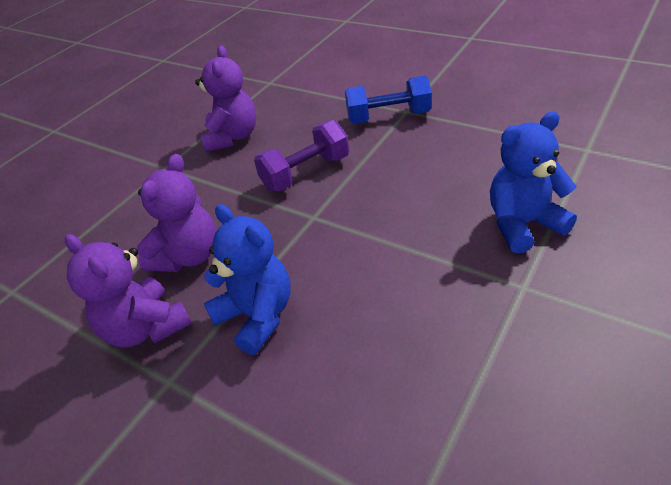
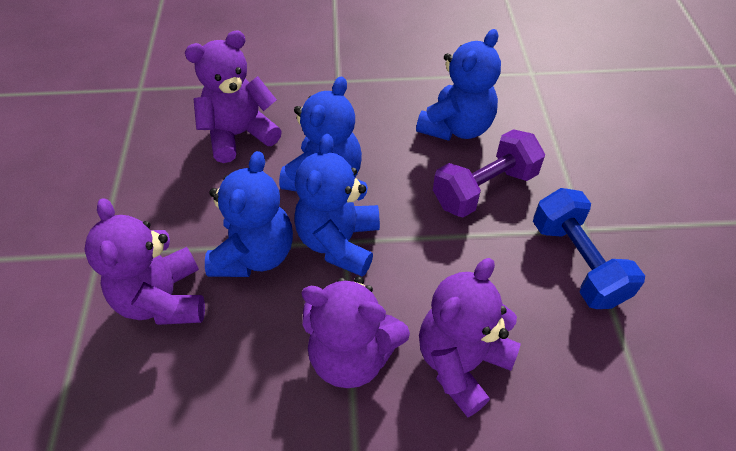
blue teddy bear: [204,204,291,355] [490,112,577,254] = 2 -> [205,151,293,277] [279,76,362,191] [294,134,380,277] [416,29,501,141] = 4
purple teddy bear: [65,234,192,347] [137,154,216,272] [195,45,256,152] = 3 -> [85,198,205,325] [185,30,282,163] [302,276,410,388] [419,258,521,417] = 4

